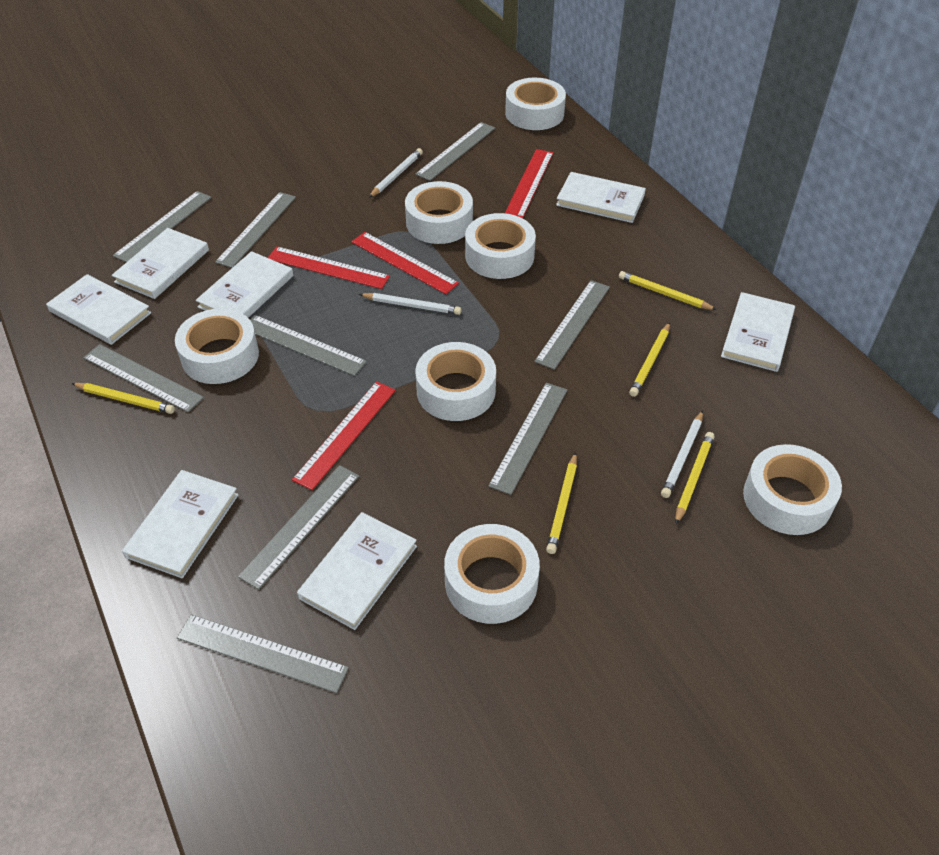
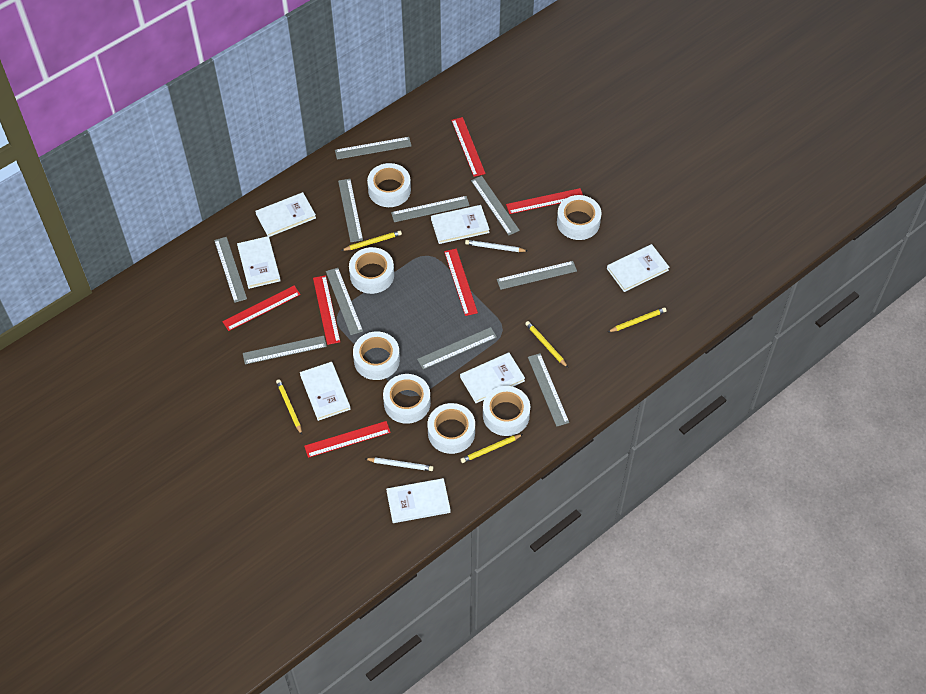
grey ruler: [83,344,204,412] [113,191,212,262] [177,614,349,693] [215,192,296,268] [238,465,359,590] [250,315,367,376] [415,122,495,181] [488,383,567,495] [534,280,610,370] = 9 -> [214,237,247,303] [243,336,327,364] [326,268,363,335] [335,137,412,160] [338,179,363,242] [391,196,470,222] [417,327,497,369] [471,176,520,235] [497,261,577,290] [528,353,569,427] = 10
red ruler: [268,247,390,289] [292,381,396,490] [351,232,459,294] [505,149,553,218] = 4 -> [222,285,301,331] [304,421,391,458] [313,275,340,345] [444,249,478,316] [451,117,486,177] [506,188,583,214] = 6
white pencil: [359,293,462,315] [369,148,423,198] [661,410,703,498] = 3 -> [365,457,433,471] [465,240,527,252] = 2

